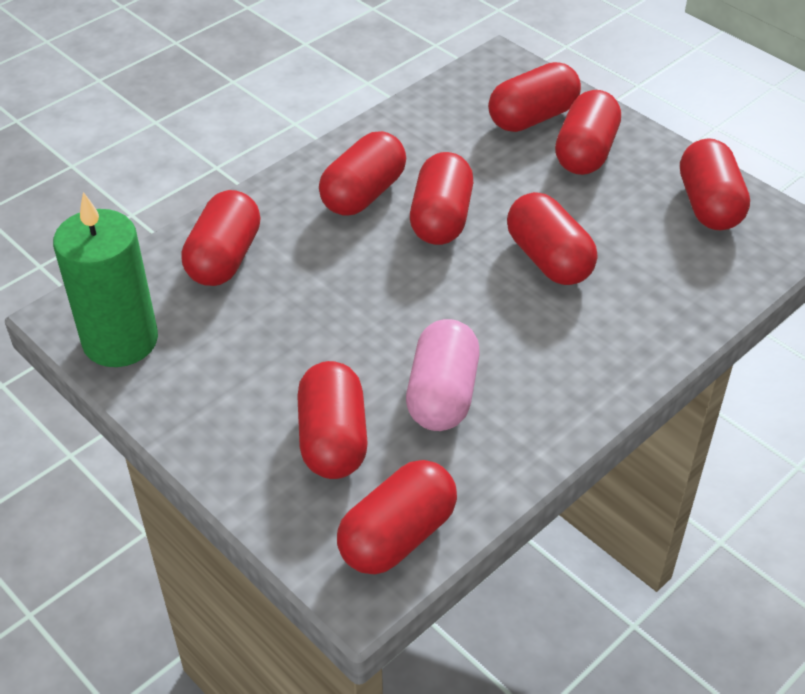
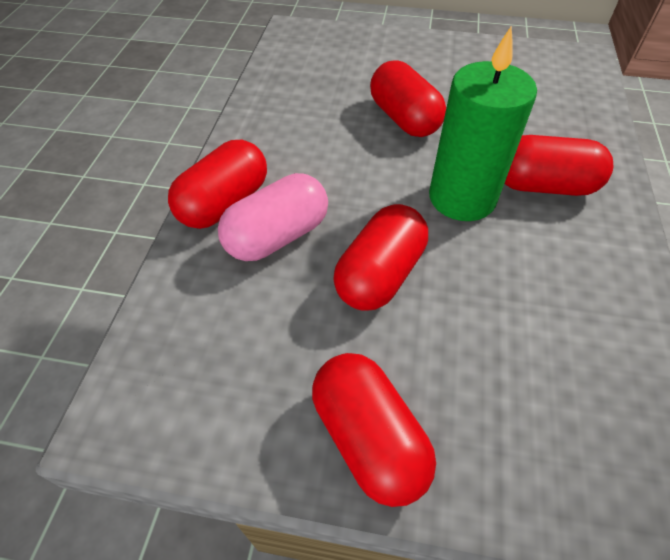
red capsule: [181,190,260,286] [297,361,368,479] [319,131,406,216] [337,460,457,574] [410,152,473,245] [488,62,581,132] [507,192,597,285] [555,90,621,175] [680,138,750,230] = 9 -> [168,140,267,229] [312,353,436,507] [333,204,428,311] [370,60,446,137] [504,135,613,196] = 5

